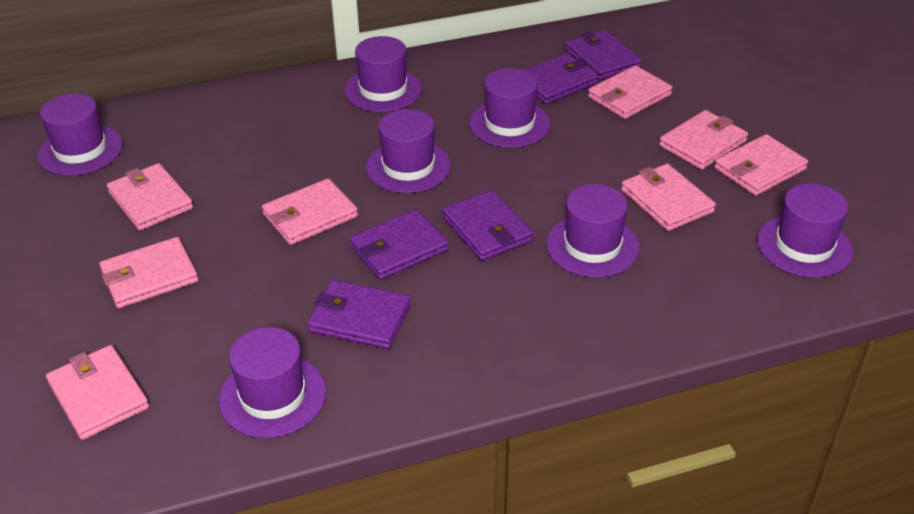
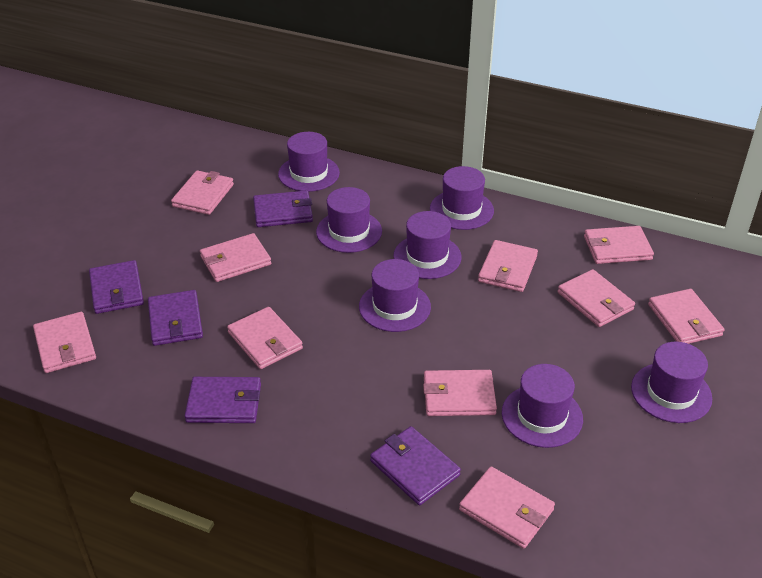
pink wallet: [46,345,149,440] [99,237,198,308] [107,163,193,231] [262,179,358,245] [588,65,673,119] [621,164,716,231] [659,110,748,170] [714,134,808,196] = 8 -> [33,312,96,373] [171,170,234,215] [200,233,271,282] [227,307,303,369] [423,370,497,416] [459,466,555,549] [478,240,538,292] [557,269,635,327] [584,226,654,264] [648,289,724,344] = 10

